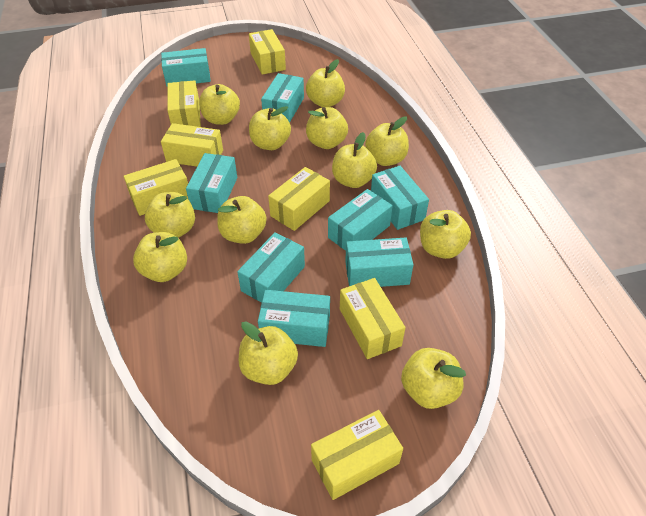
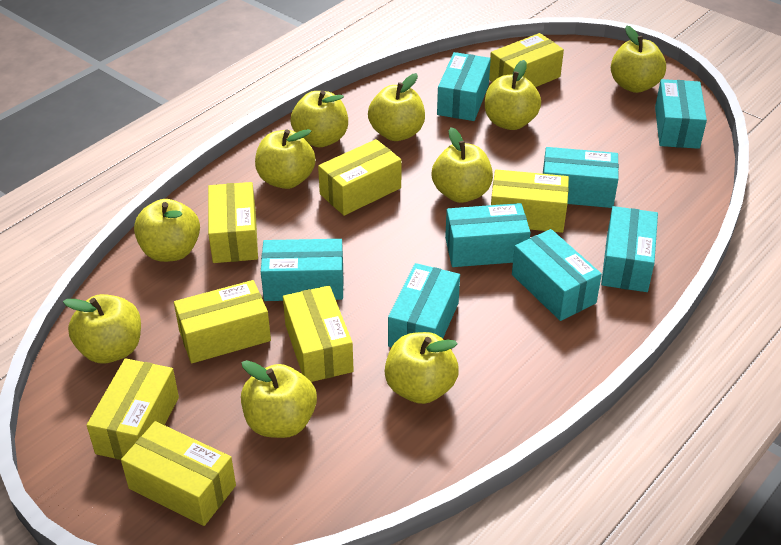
yellow apple: [133,232,187,282] [145,192,195,238] [199,84,240,125] [217,196,267,244] [239,322,298,385] [249,106,291,150] [306,59,345,107] [306,107,348,149] [332,132,377,188] [365,116,409,166] [401,348,466,409] [420,210,471,259] = 12 -> [63,294,141,363] [134,199,200,262] [241,360,317,438] [255,129,316,189] [291,90,348,147] [368,73,425,141] [385,332,459,404] [432,127,493,203] [485,60,541,130] [611,26,666,93] = 10
yellow box: [124,159,188,216] [161,123,223,167] [167,80,201,127] [249,29,286,75] [268,167,330,231] [311,410,403,500] [340,278,406,359] = 7 -> [87,358,179,460] [121,421,236,526] [174,280,271,363] [208,182,258,263] [283,286,354,382] [318,139,402,216] [489,33,564,87] [491,169,569,233] = 8

